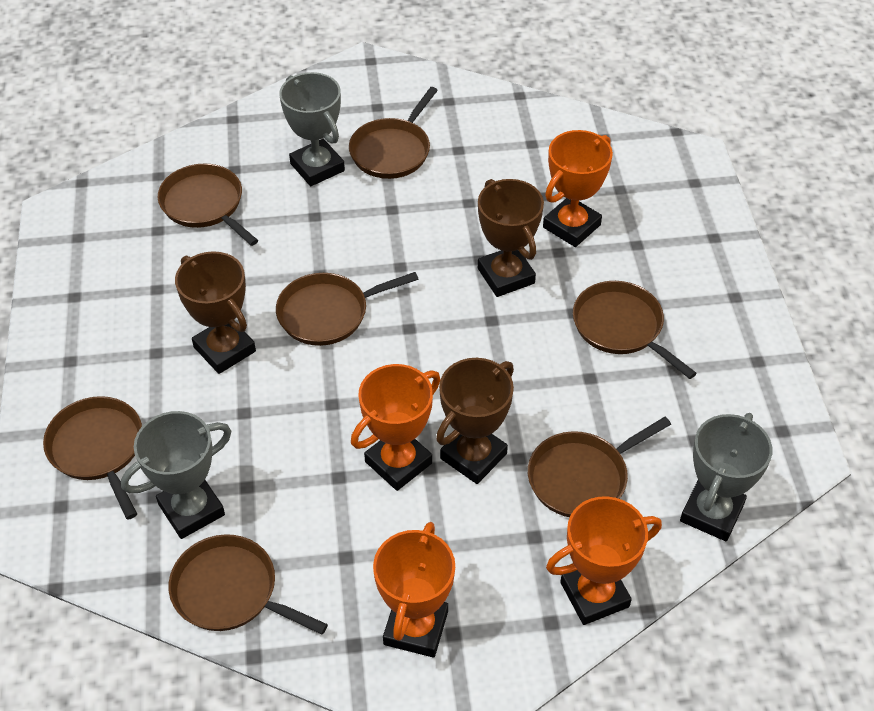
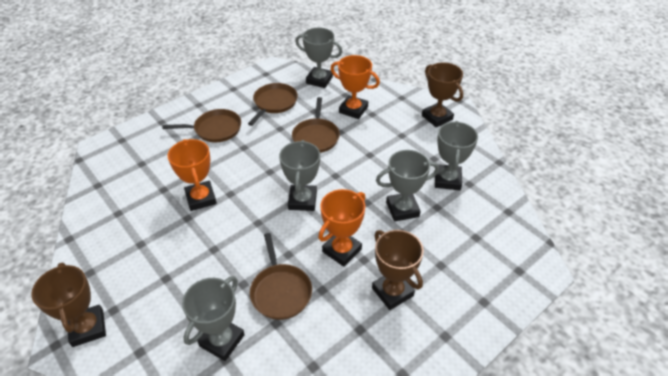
brown pan: [43,396,142,520] [158,163,258,246] [169,534,328,635] [276,272,419,346] [349,87,438,179] [528,417,671,517] [573,281,697,379] = 7 -> [162,109,241,142] [248,83,298,126] [250,233,312,320] [292,97,340,153] = 4
grey trophy: [121,411,231,539] [279,72,345,186] [680,413,772,541] = 3 -> [182,276,245,361] [279,140,320,211] [295,28,342,88] [376,150,439,222] [435,121,478,190] = 5
orange trophy: [351,364,440,491] [373,522,455,658] [543,130,613,247] [546,496,662,625] = 4 -> [168,139,217,211] [318,189,365,267] [331,55,380,119] = 3

